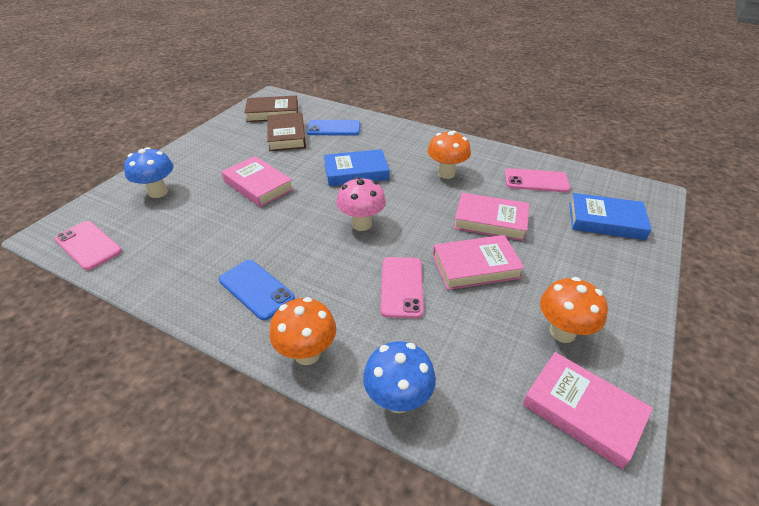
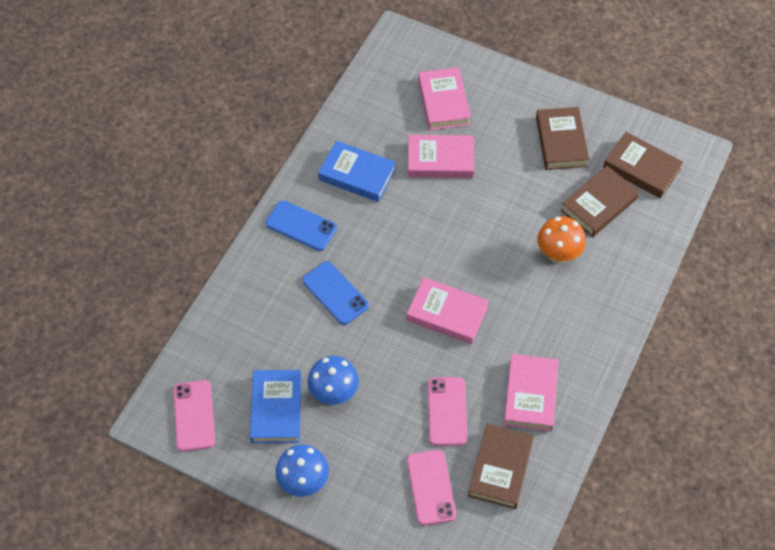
brown book: [244,96,298,122] [267,113,306,151] = 2 -> [468,423,534,509] [536,107,589,170] [561,166,639,237] [603,132,683,199] = 4
orange mushroom: [270,297,336,365] [427,131,471,179] [540,277,608,343] = 3 -> [537,216,586,264] = 1
pink mushroom: [336,177,386,231] = 1 -> none = 0

